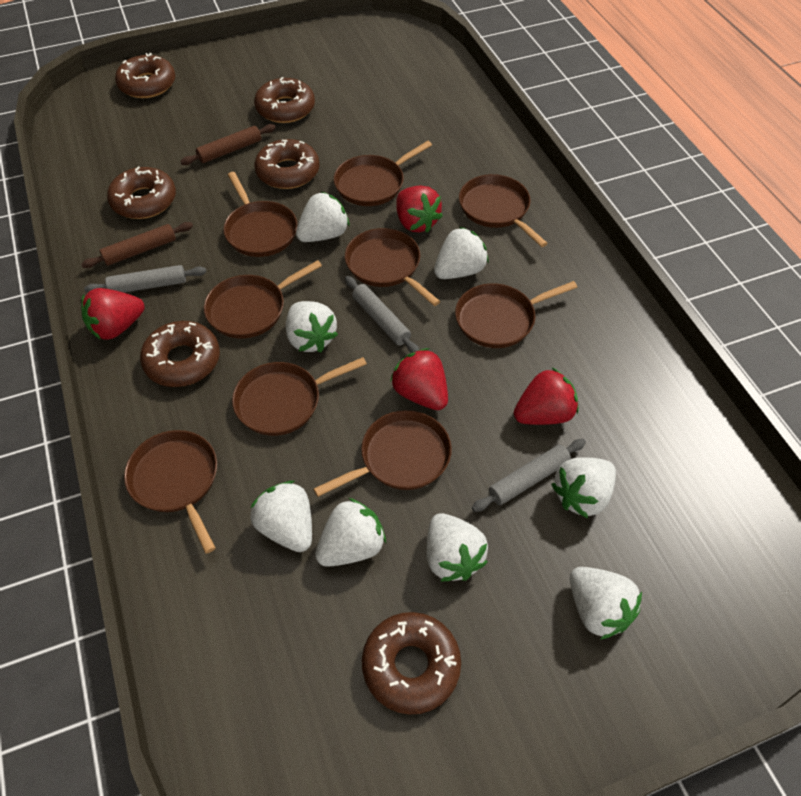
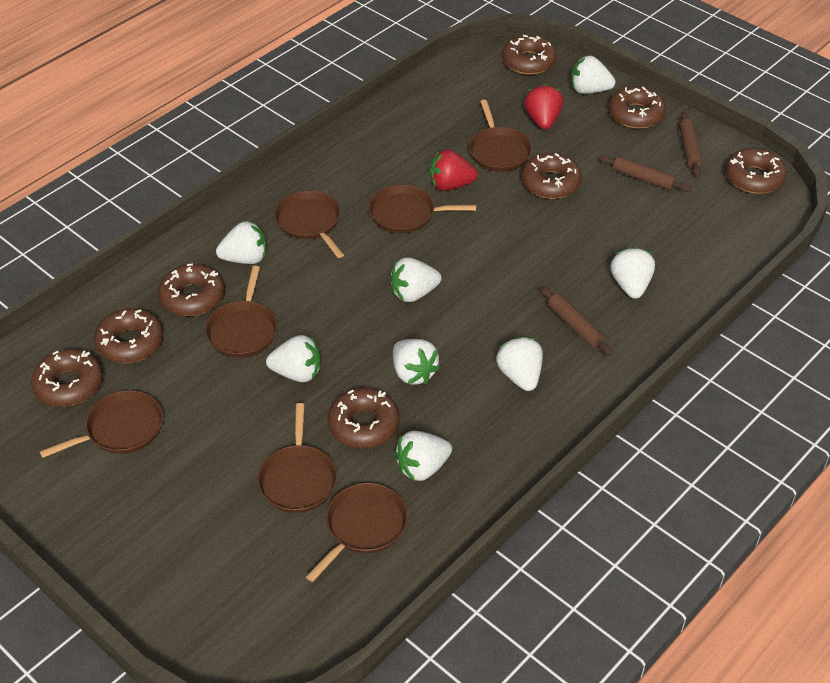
brown donut: [107,166,176,219] [115,53,175,98] [140,321,220,387] [254,77,315,123] [254,139,320,189] [362,612,461,715] = 6 -> [31,349,103,407] [94,308,163,363] [158,263,225,316] [328,388,400,448] [502,35,557,75] [521,153,582,199] [608,86,666,129] [725,148,787,194] = 8
brown pan: [124,430,217,554] [204,260,322,338] [223,172,298,257] [232,357,367,436] [313,410,452,497] [334,141,432,206] [345,228,440,306] [455,281,578,348] [459,174,548,247] = 9 -> [39,390,163,458] [205,266,277,357] [257,403,337,513] [274,190,344,258] [306,483,408,582] [368,185,476,233] [469,100,532,172] = 7
brown rolling pin: [81,222,193,268] [180,124,276,165] = 2 -> [540,286,613,356] [598,155,692,192] [679,112,702,176] = 3
grey rolling pin: [84,265,206,293] [345,276,419,353] [472,439,586,512] = 3 -> none = 0
red strawberry: [81,288,145,340] [390,348,448,410] [396,186,443,233] [514,368,579,425] = 4 -> [430,149,478,191] [524,84,563,130] = 2

